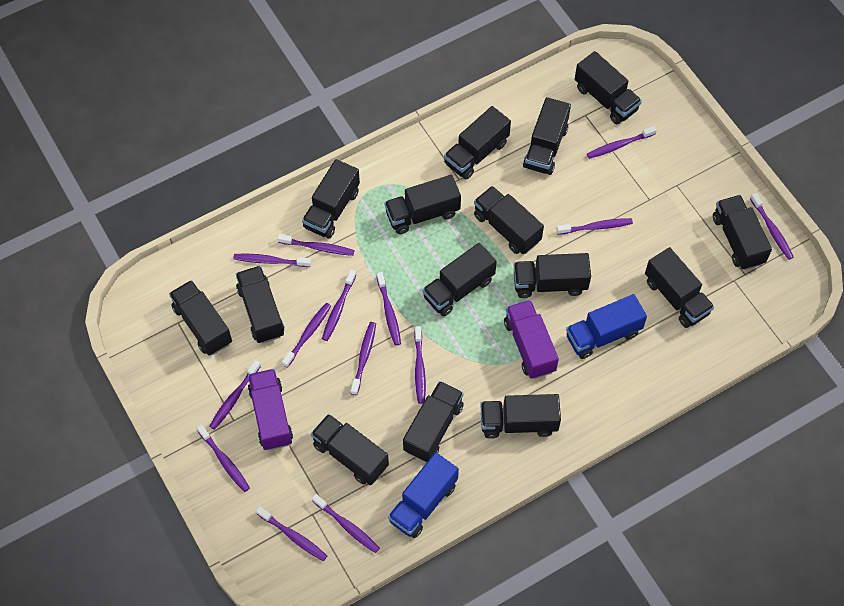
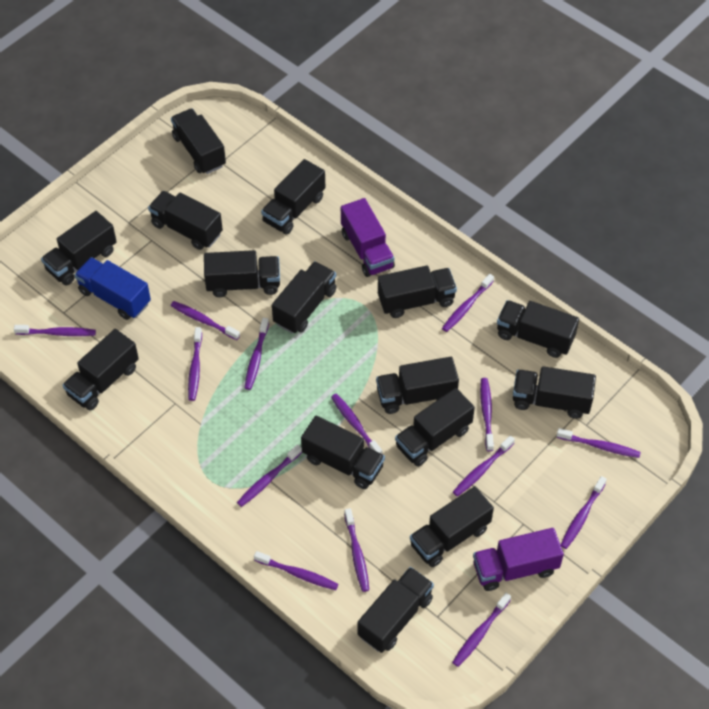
blue truck: [388,452,459,538] [566,294,647,359] = 2 -> [74,257,151,320] = 1

